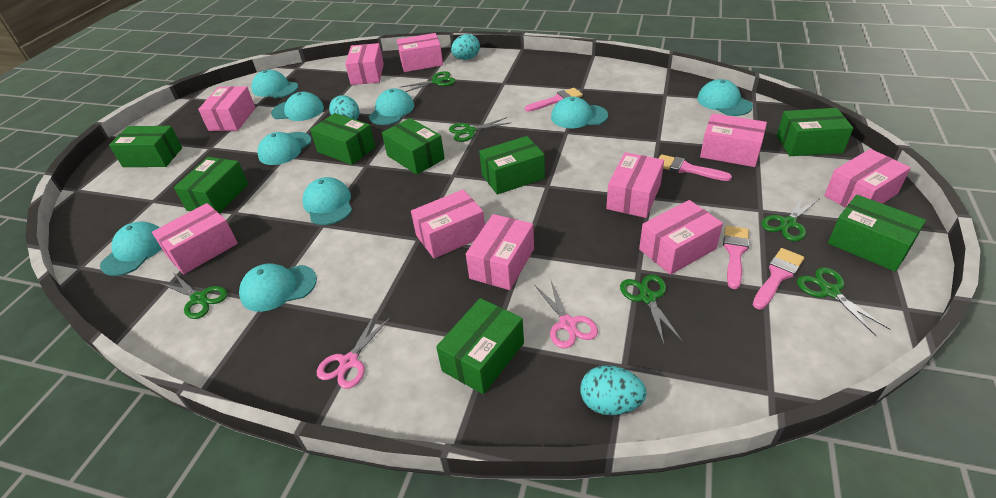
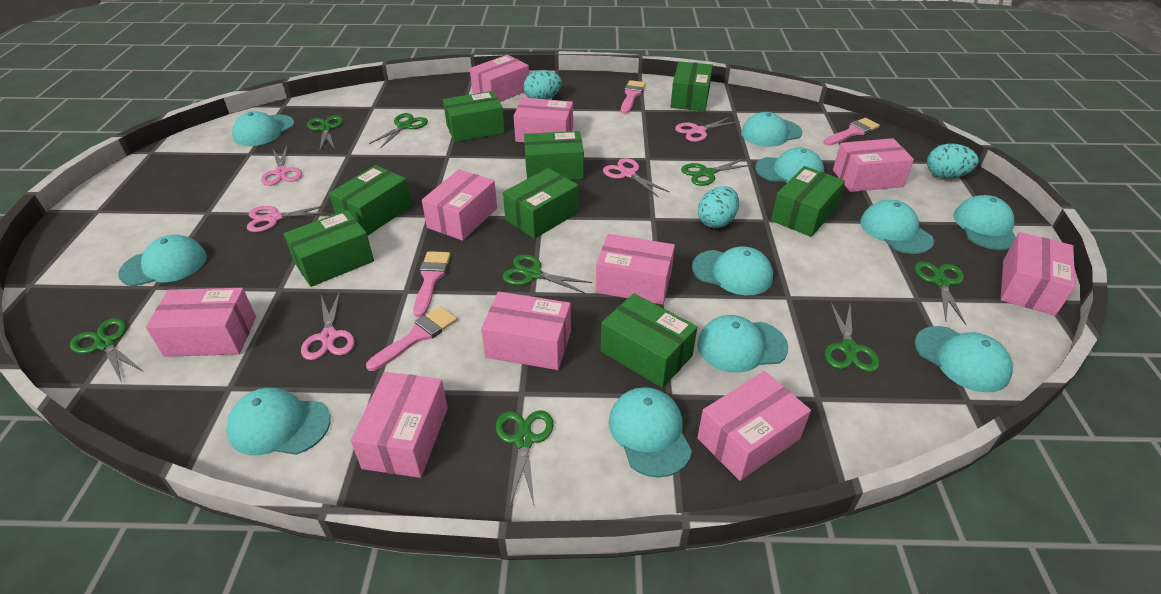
green scissors: [160,272,228,319] [401,71,456,92] [449,117,510,142] [620,274,682,344] [761,194,820,241] [797,267,891,336] = 6 -> [70,318,144,383] [307,115,343,151] [369,113,428,148] [496,410,553,508] [502,255,592,294] [681,158,754,186] [825,301,880,372] [914,261,966,325] = 8
pink scissors: [317,313,390,389] [535,281,598,349] = 2 -> [247,204,330,232] [261,146,302,186] [301,290,355,360] [603,158,670,198] [675,117,740,142] = 5
turquoise cap: [100,222,162,276] [239,263,317,312] [251,70,298,98] [257,132,312,165] [271,92,324,121] [303,177,352,225] [369,88,414,125] [551,97,608,128] [697,79,753,116] = 9 -> [118,235,207,286] [226,388,330,455] [232,111,294,146] [609,387,692,478] [692,246,773,295] [697,315,788,373] [741,112,802,147] [755,147,824,183] [860,200,934,254] [915,326,1013,392] [953,195,1016,250] = 11

